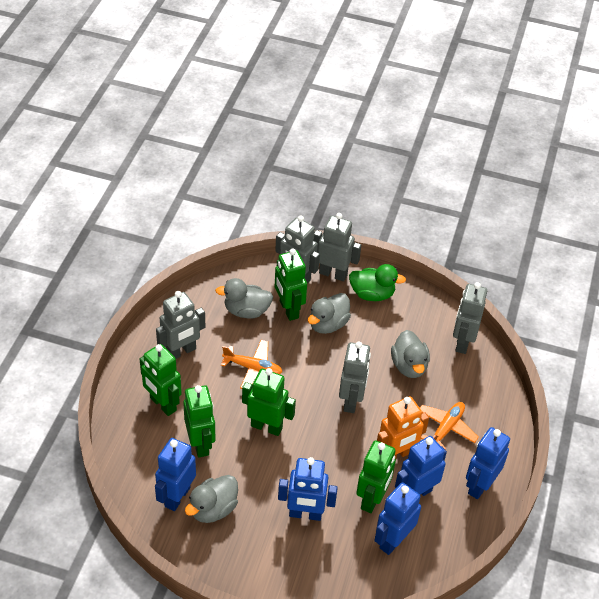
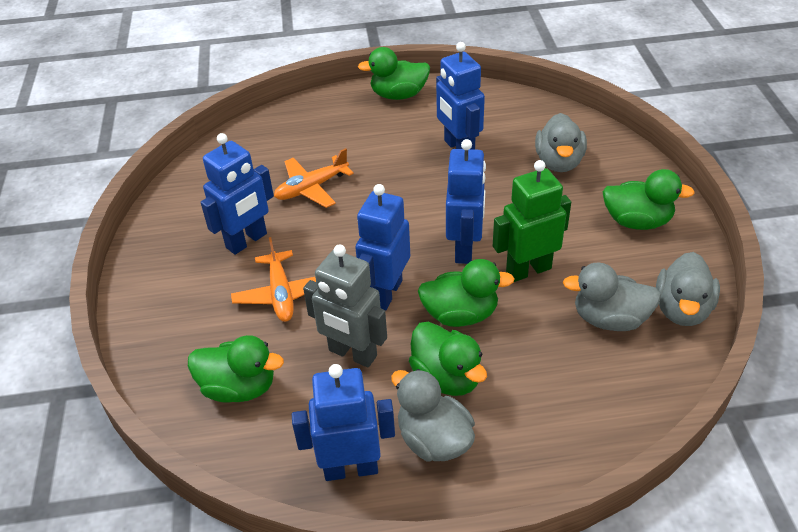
green duck: [349,264,406,301] = 1 -> [188,335,284,403] [358,47,430,100] [409,322,487,396] [418,259,514,327] [603,169,695,230] = 5
green robot: [140,344,182,416] [183,385,215,458] [242,368,296,436] [275,248,307,321] [356,440,396,513] = 5 -> [493,160,571,282] = 1
grey robot: [156,291,205,359] [275,215,320,284] [314,213,361,281] [339,341,371,413] [453,282,487,354] = 5 -> [303,244,387,368] = 1
orange robot: [377,396,429,459] = 1 -> none = 0

